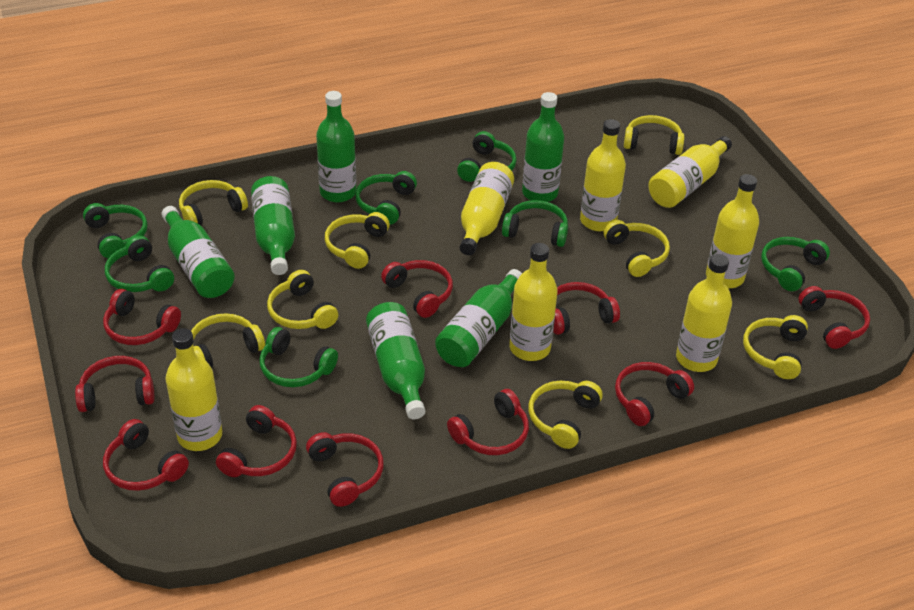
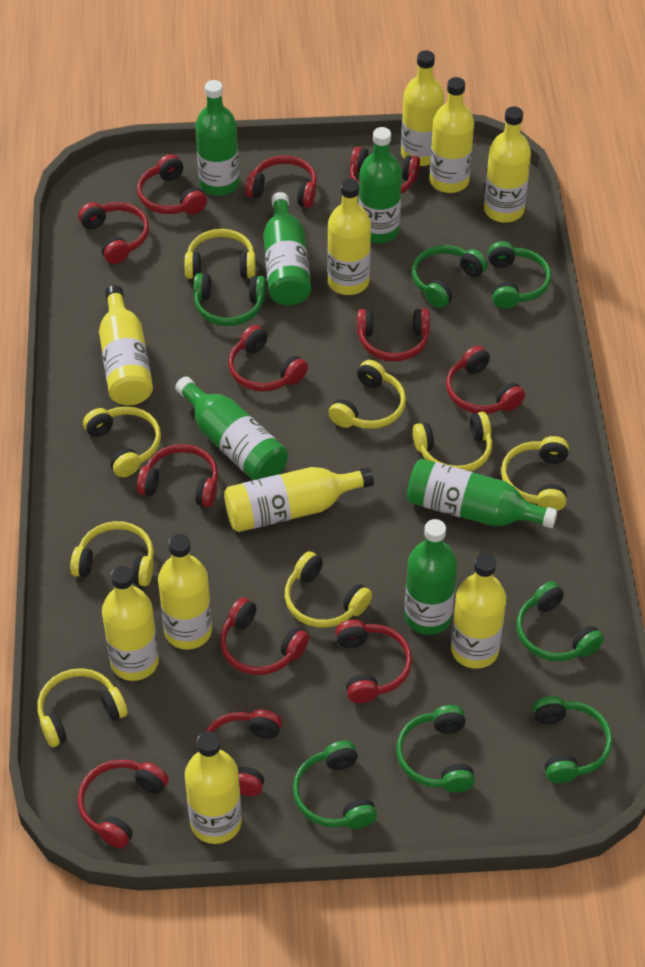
red headphones: [75,356,155,412] [103,289,181,345] [103,419,189,491] [216,405,297,477] [306,432,383,507] [381,260,453,318] [447,389,529,455] [553,282,620,335] [615,362,694,426] [799,286,870,349] = 10 -> [78,202,149,264] [78,759,169,849] [137,154,207,214] [137,444,218,507] [205,709,282,796] [220,598,309,675] [228,325,308,391] [245,155,317,208] [335,620,412,703] [350,147,420,194] [357,309,430,361] [446,346,525,414] = 12
yellow bottle: [165,328,222,451] [460,162,514,255] [510,243,558,361] [580,119,626,231] [648,136,732,208] [676,254,732,372] [706,174,759,289] = 7 -> [99,285,153,405] [102,566,159,681] [158,534,212,650] [185,731,242,844] [224,467,374,532] [327,179,371,295] [401,50,444,166] [430,77,474,193] [451,553,506,669] [484,107,531,223] = 10

